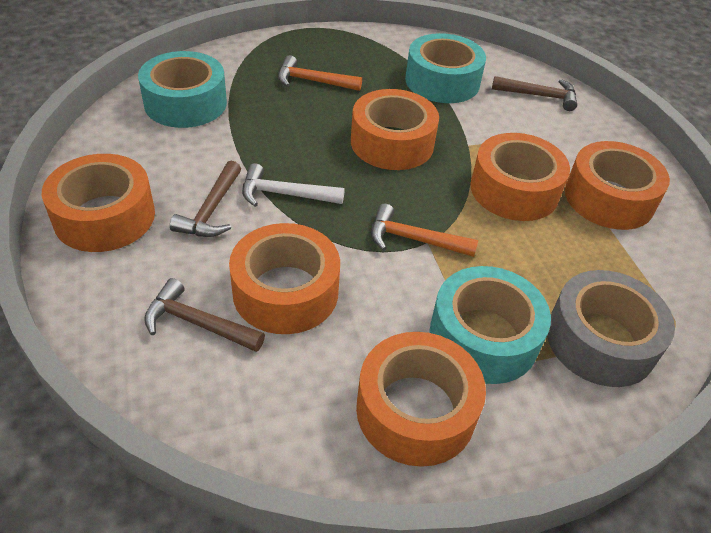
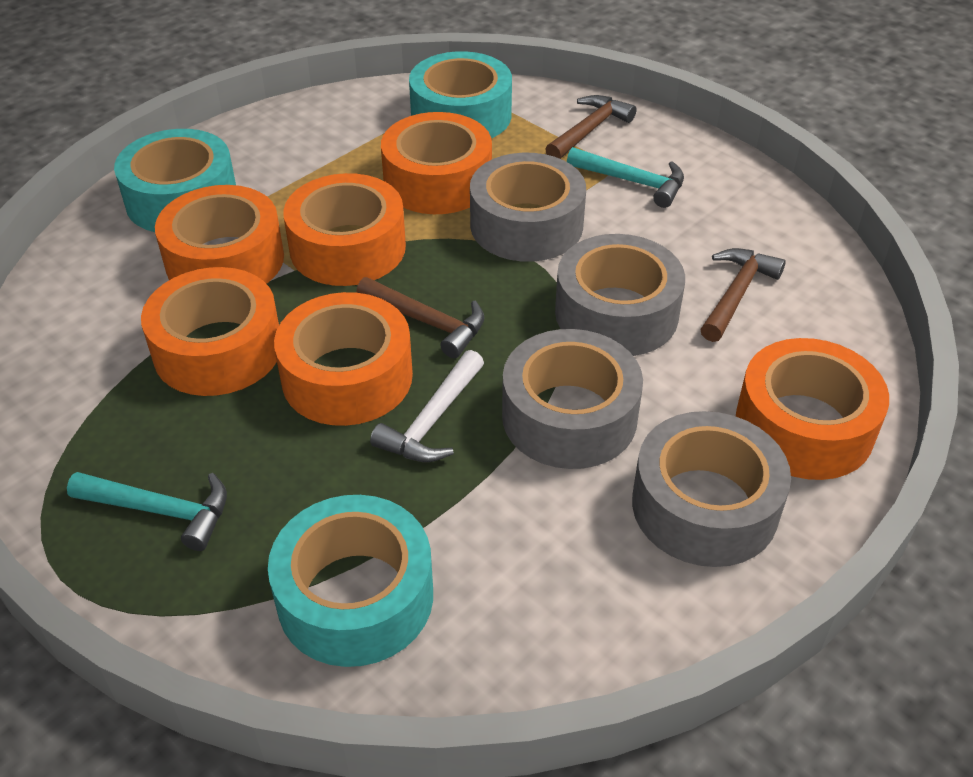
grey tape: [547,270,675,387] = 1 -> [470,153,586,262] [502,329,643,469] [555,234,685,356] [632,411,791,567] = 4
orange hammer: [278,55,362,91] [371,204,478,257] = 2 -> none = 0
turquoise hammer: none = 0 -> [67,472,227,551] [567,147,684,208] = 2

